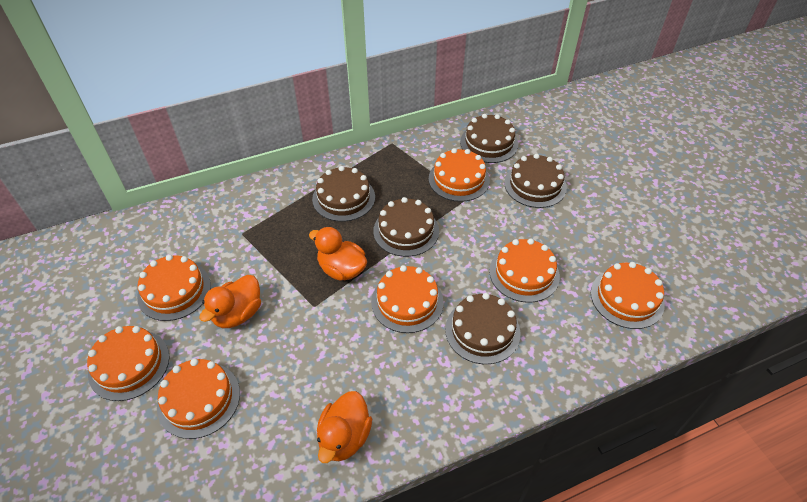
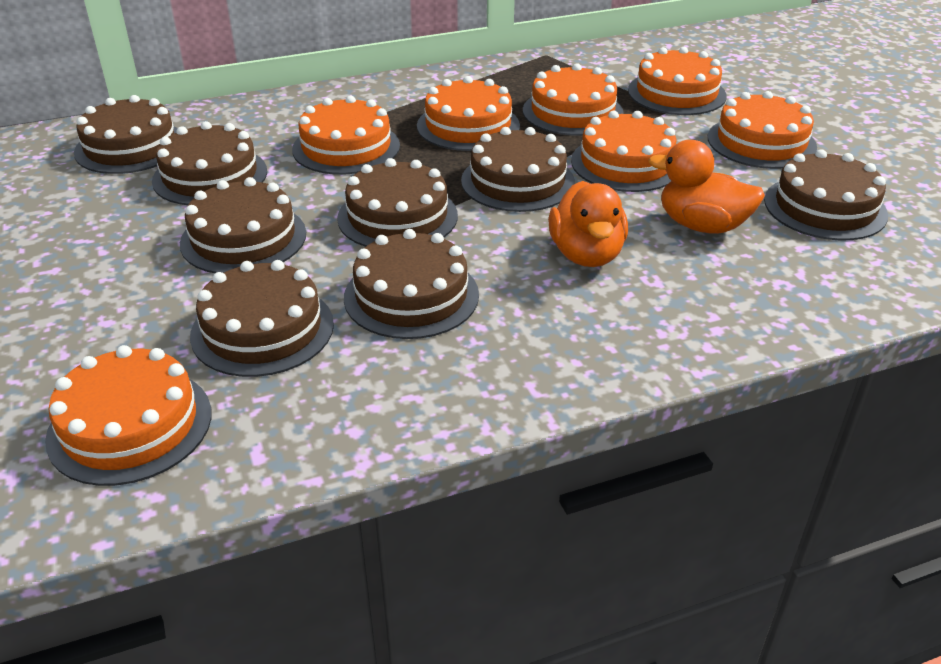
brown cake: [312,166,375,222] [373,197,439,257] [445,293,521,364] [460,114,518,163] [504,154,567,208] = 5 -> [74,95,177,174] [152,121,267,205] [180,177,306,273] [190,260,334,377] [337,158,458,247] [344,229,479,339] [461,127,575,212] [764,149,888,241] = 8
orange duck: [199,275,261,328] [309,227,367,281] [317,391,372,463] = 3 -> [548,181,628,267] [648,140,765,234] = 2

